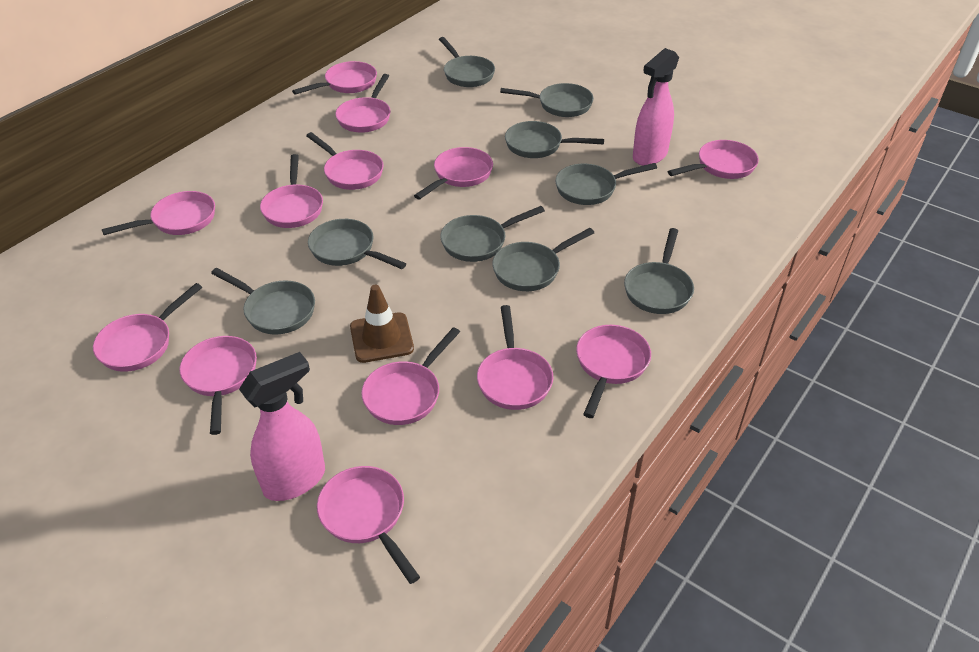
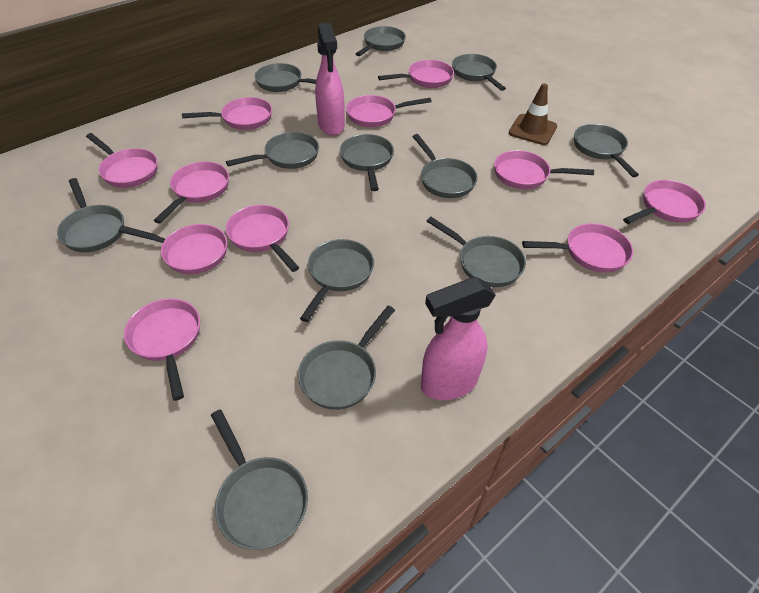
grey pan: [211,268,315,335] [308,219,406,269] [439,37,495,87] [440,206,545,262] [492,228,594,291] [500,83,594,117] [505,121,604,158] [555,163,657,205] [624,228,694,314] = 9 -> [57,178,124,252] [211,410,308,550] [226,132,319,169] [255,63,316,92] [298,306,395,410] [300,239,374,322] [340,134,394,191] [356,26,406,56] [412,134,478,198] [427,217,526,287] [452,54,506,91] [574,124,639,177] = 12
pink pan: [93,283,202,372] [102,191,215,235] [179,336,257,435] [260,154,323,228] [292,61,377,95] [306,132,384,190] [317,466,420,584] [335,74,391,133] [361,327,460,425] [414,147,493,200] [477,305,553,410] [576,325,651,418] [668,140,759,179] = 13 -> [86,133,158,188] [119,224,227,274] [124,299,200,401] [154,161,229,224] [182,97,272,130] [226,205,299,272] [346,95,432,127] [378,60,454,88] [494,150,594,189] [522,223,633,273] [623,180,706,224] = 11

